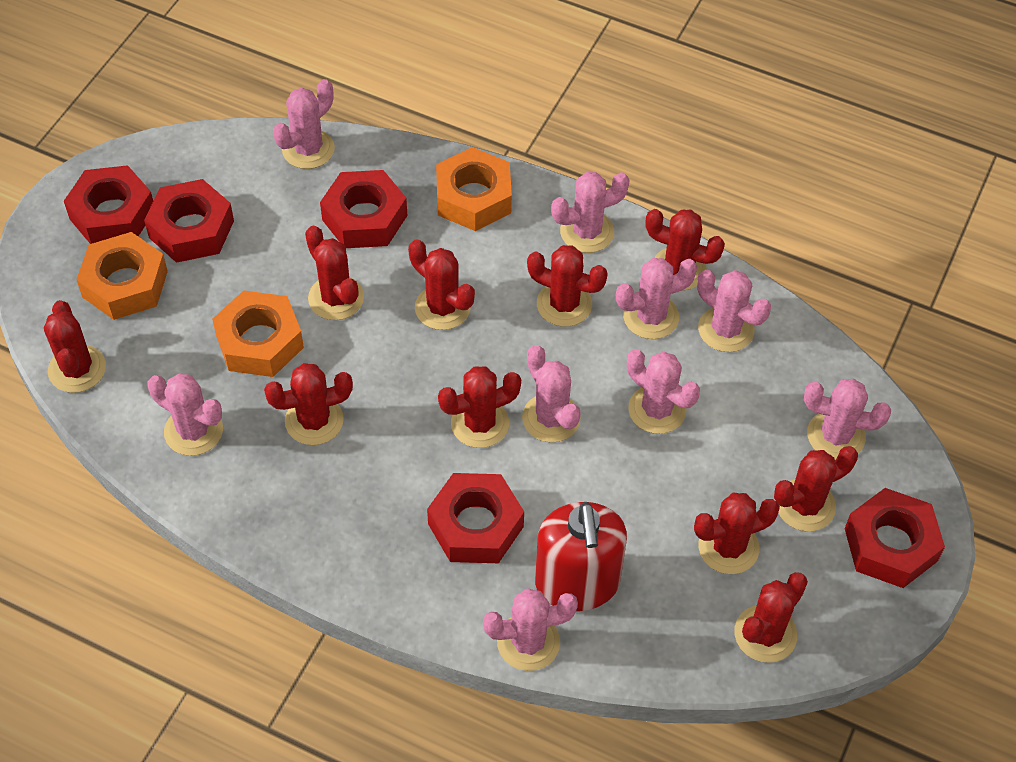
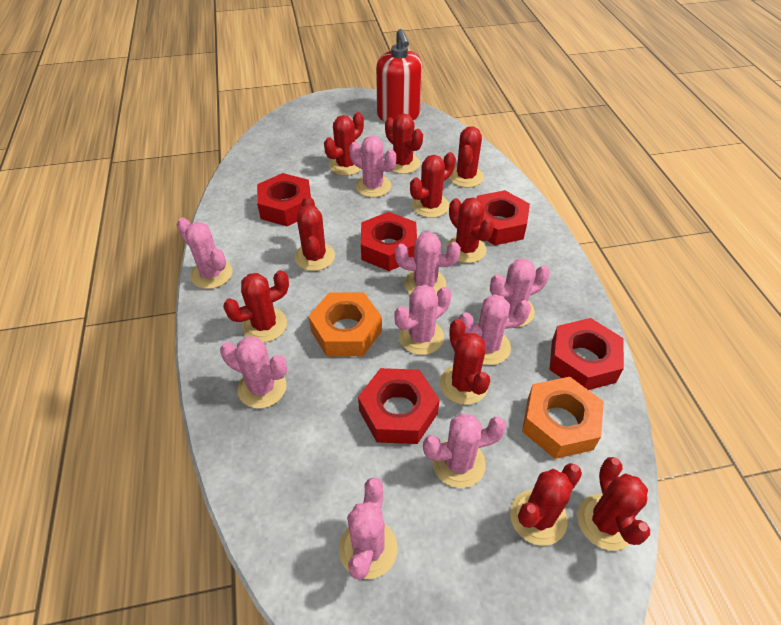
orange nut: [76,232,168,320] [212,290,304,377] [436,147,512,231] = 3 -> [308,293,382,356] [522,377,604,459] = 2

